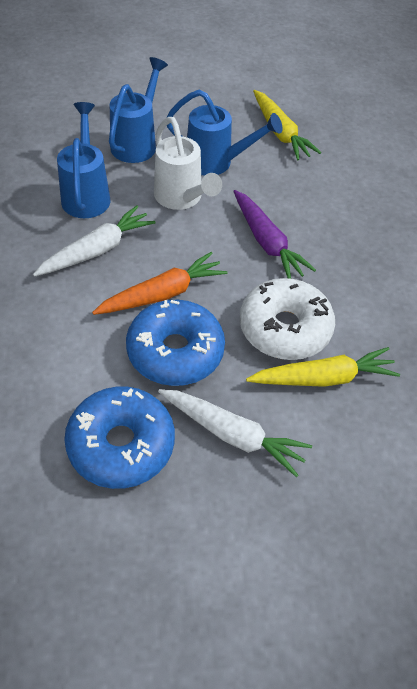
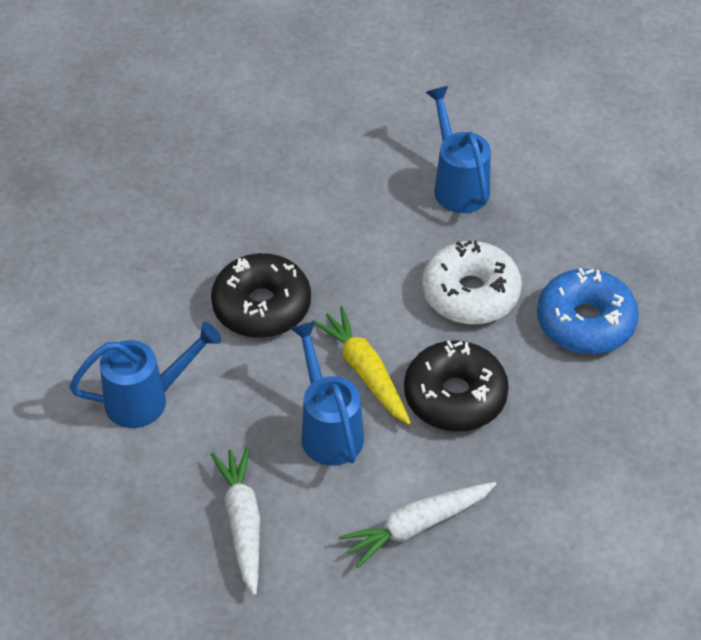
black donut: none = 0 -> [211,253,311,338] [404,340,509,432] = 2
blue donut: [64,387,175,489] [126,300,225,386] = 2 -> [537,268,639,354] = 1
orange carrot: [92,252,228,315] = 1 -> none = 0
purple carrot: [233,190,316,279] = 1 -> none = 0
white watering can: [154,117,222,210] = 1 -> none = 0
yellow carrot: [246,347,400,387] [253,90,321,160] = 2 -> [312,307,411,425] = 1

